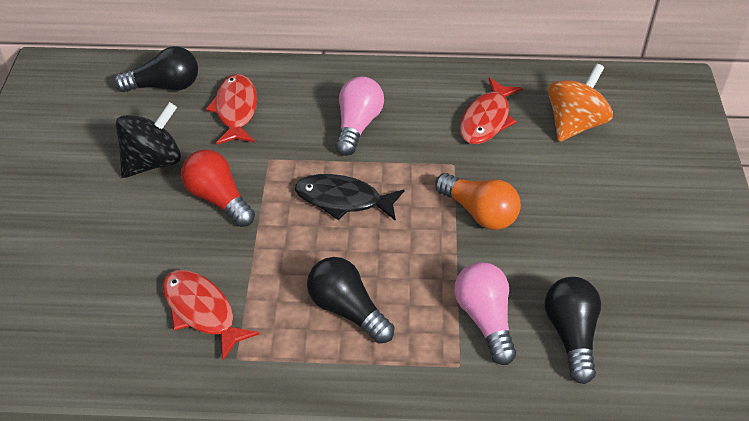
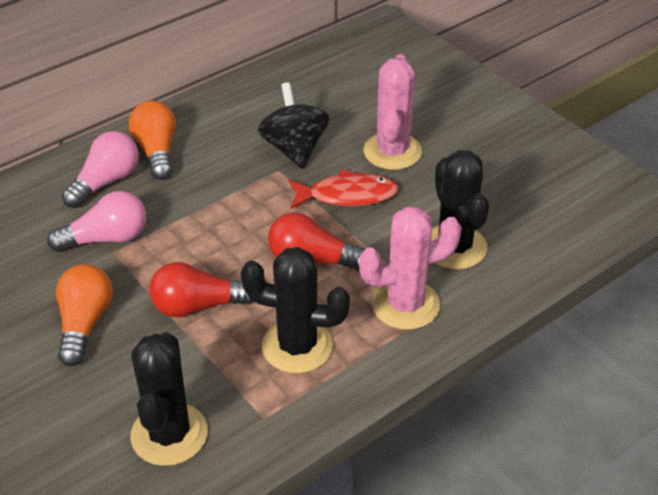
black cactus: none = 0 -> [130,332,208,466] [241,247,350,374] [431,150,489,270] = 3
black fish: [295,174,404,221] = 1 -> none = 0
black light bulb: [114,46,198,92] [307,257,395,344] [545,277,601,384] = 3 -> none = 0
orange light bulb: [435,173,521,230] = 1 -> [56,264,113,367] [129,101,176,180] = 2
orange spinning top: [548,64,613,142] = 1 -> none = 0
pink cactus: none = 0 -> [359,206,462,330] [364,54,422,170] = 2
red fish: [162,270,260,360] [206,74,257,145] [460,78,523,144] = 3 -> [289,169,399,209] = 1
red light bulb: [181,149,255,227] = 1 -> [149,262,253,317] [268,213,365,270] = 2

